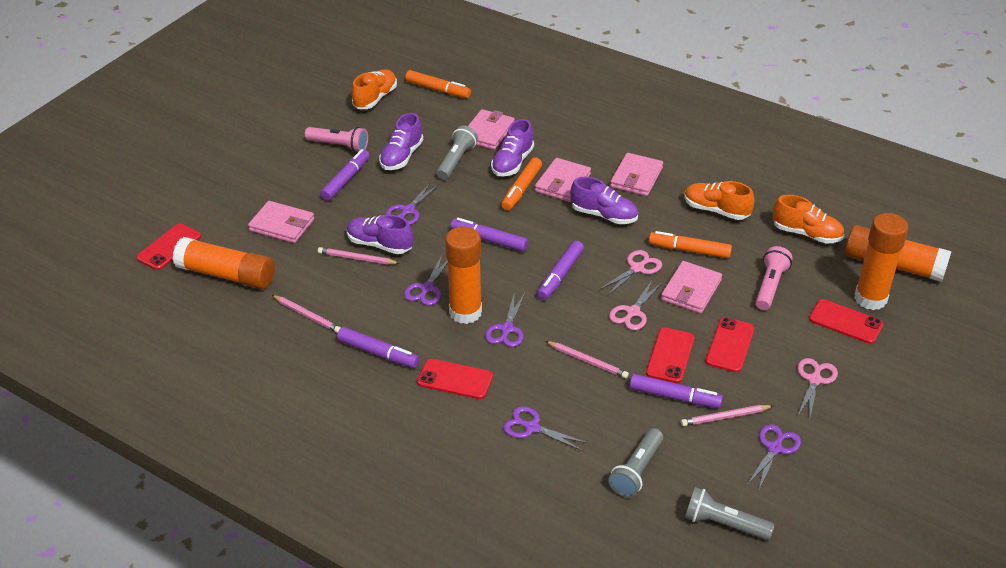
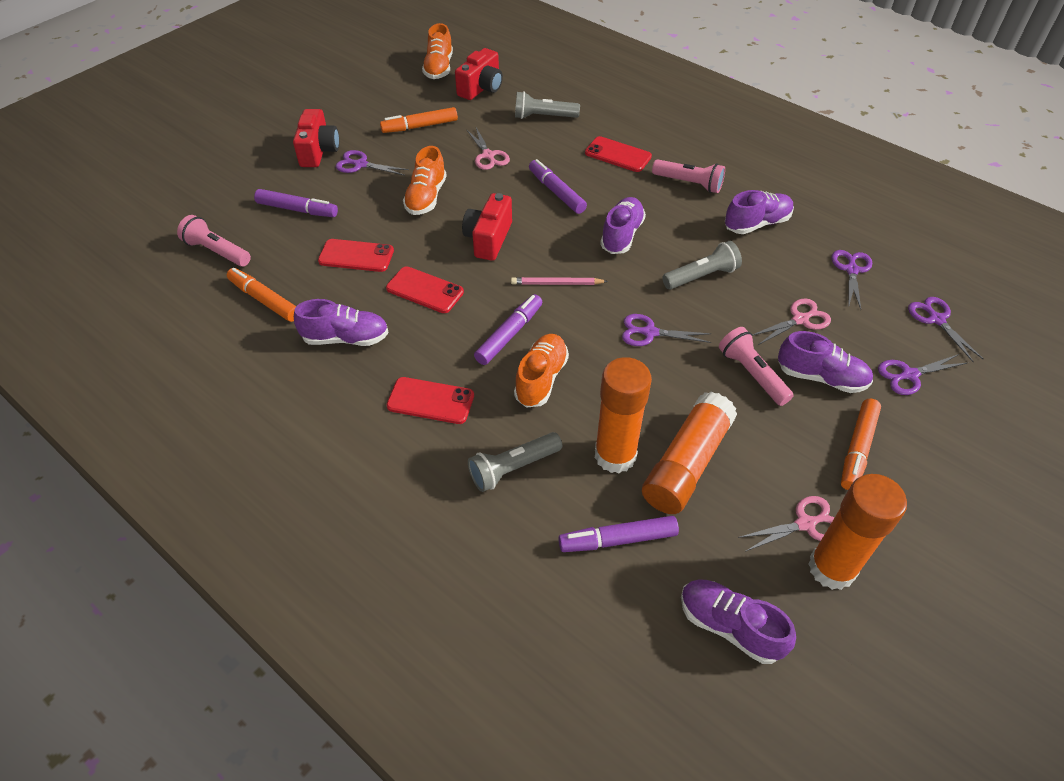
orange glue stick: [173,237,275,289] [445,226,482,324] [845,225,952,282] [854,213,909,310] = 4 -> [595,357,652,473] [642,392,737,514] [808,474,907,590] = 3
pink flashlight: [305,127,368,153] [755,246,792,310] = 2 -> [177,215,251,267] [652,159,725,193] [719,327,794,406] = 3
pink pencil: [272,295,341,333] [318,247,400,264] [545,341,629,378] [681,405,773,426] = 4 -> [511,277,608,285] = 1
pink wallet: [248,201,314,243] [468,109,515,150] [535,158,591,202] [610,153,663,196] [661,261,722,314] = 5 -> none = 0
purple marker: [320,149,370,201] [337,327,419,368] [451,218,528,252] [537,241,584,300] [630,374,723,408] = 5 -> [254,189,338,217] [474,294,542,365] [529,159,587,214] [558,516,679,552] = 4
purple shoe: [347,215,413,254] [379,113,423,170] [491,119,534,177] [570,177,638,224] = 4 -> [294,299,389,346] [600,197,646,254] [681,579,796,664] [725,190,794,234] [778,331,873,393] = 5
red camera: none = 0 -> [293,109,339,167] [455,48,503,100] [462,193,512,261] = 3
red phone: [136,224,201,270] [417,359,493,399] [646,327,694,383] [706,317,755,373] [809,299,884,344] = 5 -> [318,239,394,272] [386,266,464,313] [387,377,474,424] [585,136,652,172] = 4

